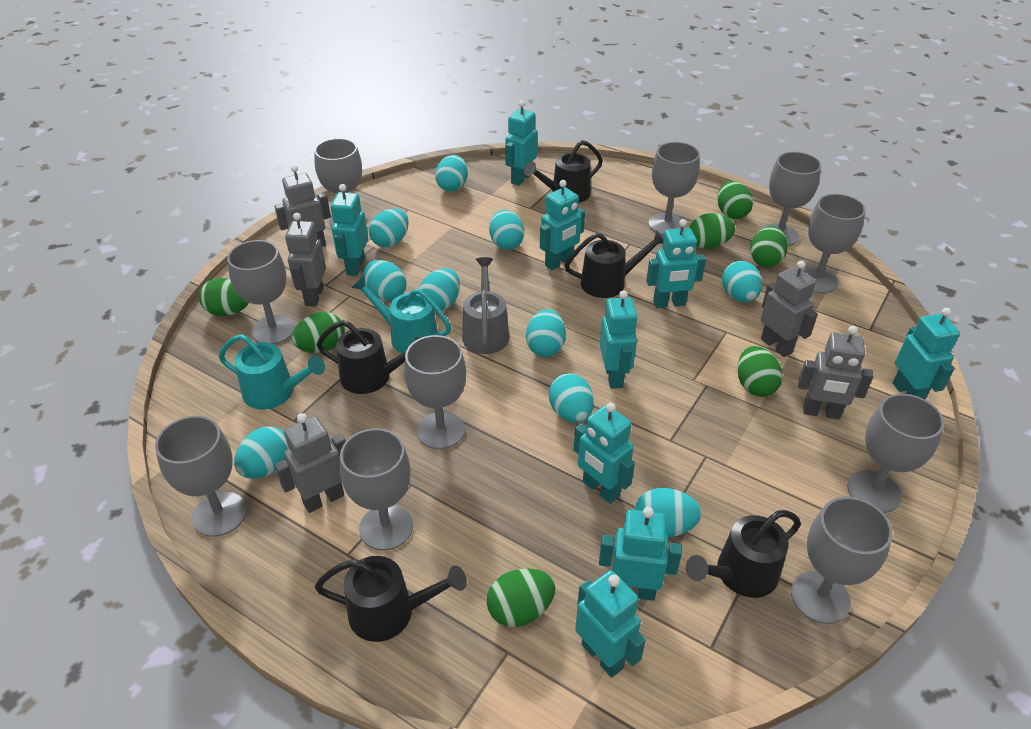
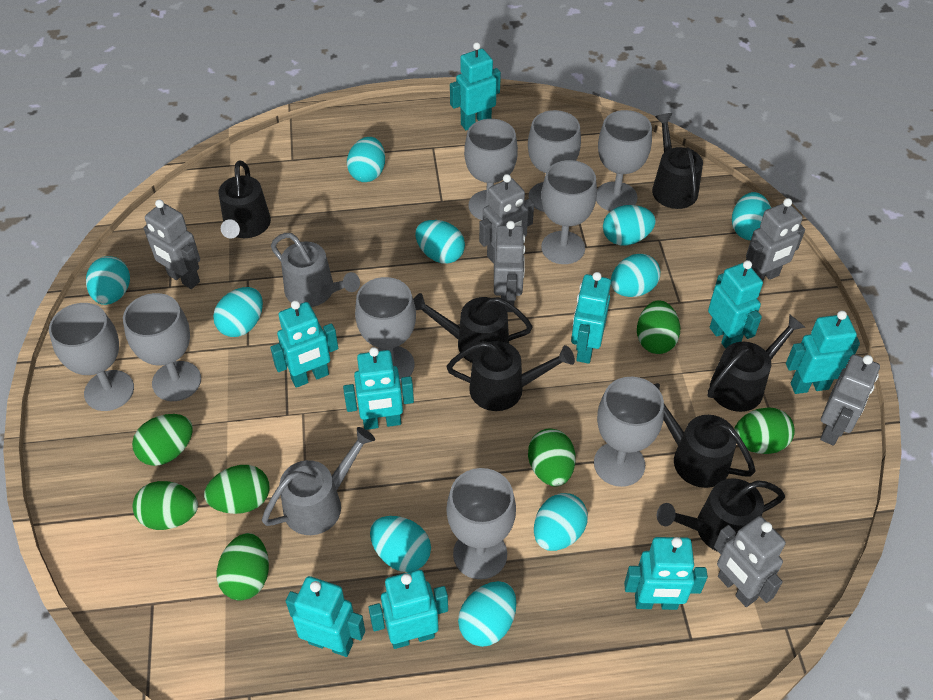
black watering can: [315,556,467,642] [316,320,421,394] [524,140,603,203] [565,230,663,298] [686,510,801,598] = 5 -> [219,160,271,239] [413,293,533,363] [447,341,575,411] [652,113,703,209] [654,383,756,488] [657,478,785,552] [707,314,805,412] = 7
grey goblet: [155,416,247,537] [227,240,295,344] [314,138,366,227] [340,428,413,551] [404,335,466,449] [649,142,700,235] [762,152,821,246] [791,497,893,624] [802,194,865,293] [847,394,944,513] = 10 -> [49,303,134,411] [123,293,201,401] [355,277,416,383] [447,468,516,579] [464,119,518,220] [528,110,581,212] [541,160,597,264] [594,377,664,487] [596,110,652,211] = 9
grey robot: [274,165,331,247] [275,413,346,513] [285,213,326,307] [761,261,818,357] [798,326,874,420] = 5 -> [144,199,200,289] [479,174,534,264] [494,221,525,312] [714,516,786,607] [746,198,805,281] [820,354,880,445] = 6
grey watering can: [462,257,509,354] = 1 -> [262,427,375,535] [271,233,360,307] = 2
turquoise watering can: [219,334,325,409] [351,275,451,353] = 2 -> none = 0

